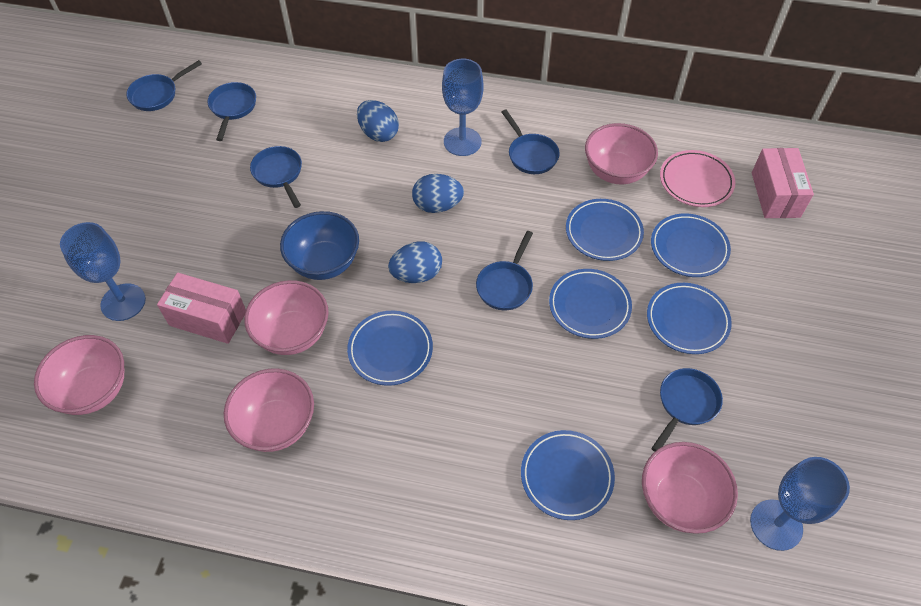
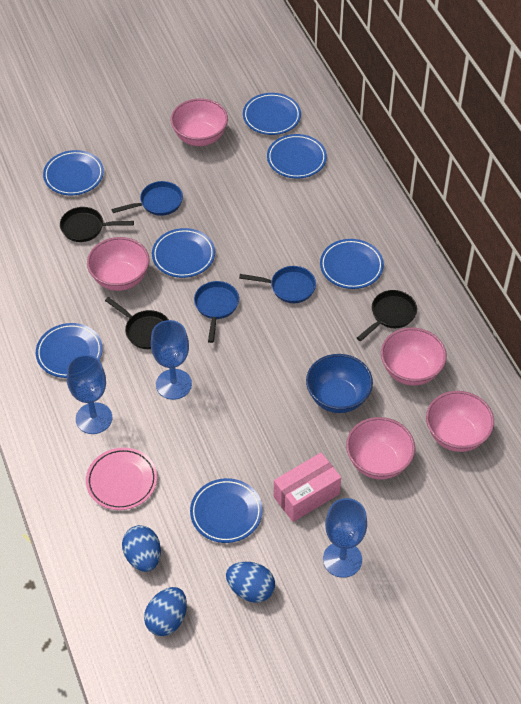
black pan: none = 0 -> [60,207,134,242] [105,297,169,349] [357,290,417,341] = 3
blue pan: [126,60,202,111] [207,82,256,141] [250,146,302,208] [476,231,533,310] [502,109,560,174] [651,368,723,452] = 6 -> [112,181,183,216] [194,281,239,343] [239,266,316,303] = 3
blue plate: [347,311,433,386] [521,430,615,520] [549,269,632,339] [566,199,644,261] [647,283,732,354] [651,213,731,277] = 6 -> [36,323,103,378] [43,150,104,195] [152,228,215,278] [190,478,263,543] [243,93,301,135] [267,134,327,178] [320,239,384,289] = 7
pink box: [157,273,246,344] [752,148,814,218] = 2 -> [274,453,341,522] = 1

